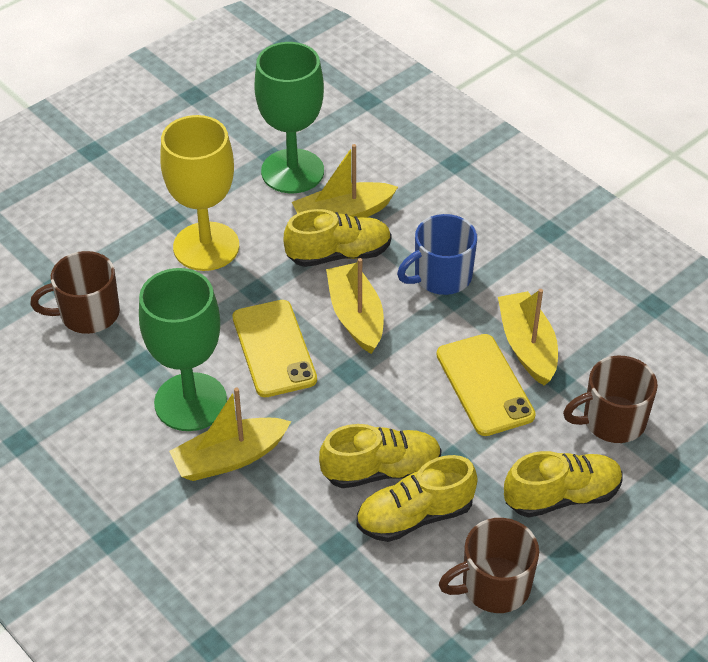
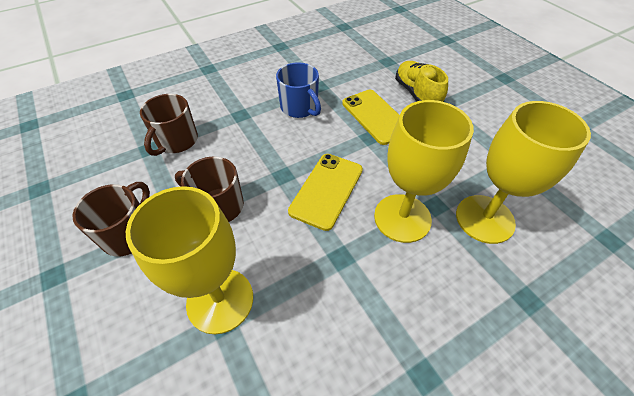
green goblet: [139,268,227,431] [254,42,324,193] = 2 -> none = 0
yellow boat: [169,388,291,481] [292,144,398,218] [326,258,384,354] [498,289,558,386] = 4 -> none = 0
yellow goblet: [160,115,239,271] = 1 -> [126,186,253,334] [374,100,474,243] [456,101,591,244] = 3
yellow shoe: [284,209,391,267] [319,424,442,488] [357,455,478,542] [504,451,623,518] = 4 -> [395,61,448,102] = 1

